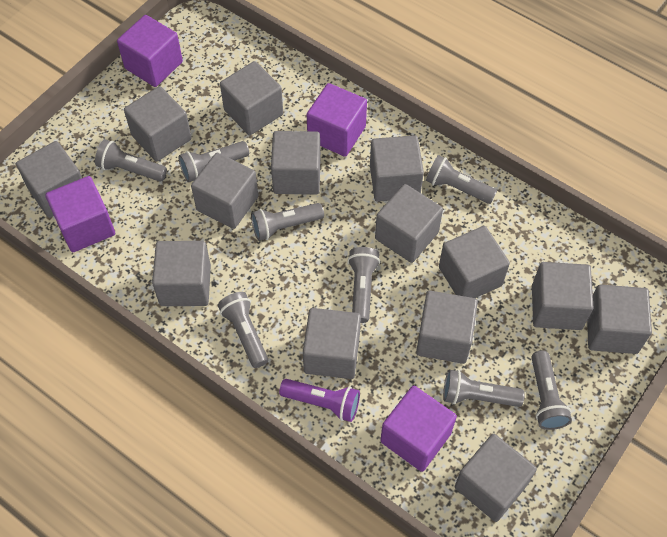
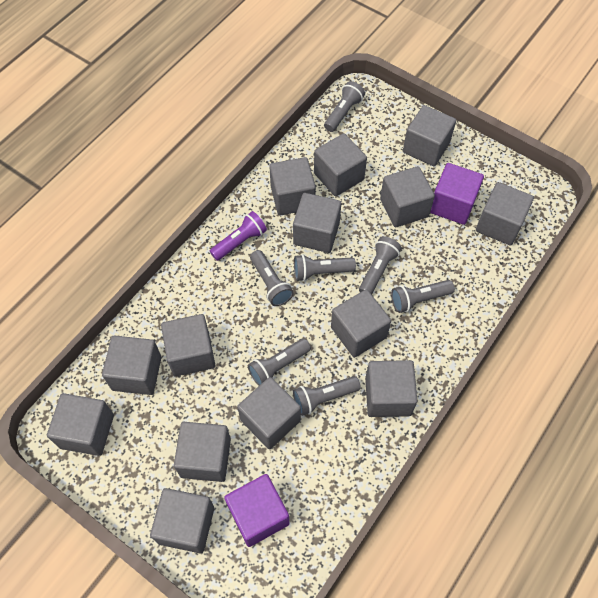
grey flashlight: [95,139,167,182] [179,141,249,182] [218,292,268,368] [251,203,324,241] [348,247,380,323] [426,155,497,204] [443,370,525,407] [531,350,572,430] = 8 -> [248,338,311,386] [250,250,294,306] [293,376,361,416] [294,254,356,281] [324,81,365,132] [359,236,402,295] [391,280,455,313] = 7
purple cube: [45,176,115,252] [117,15,183,87] [307,83,367,157] [380,386,457,472] = 4 -> [224,474,289,547] [430,163,484,225] = 2

